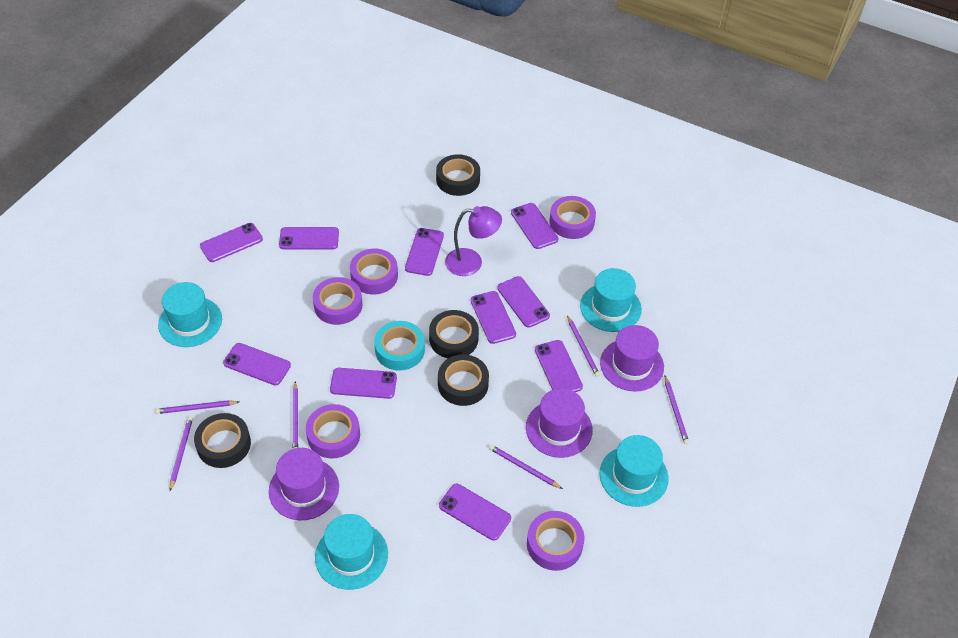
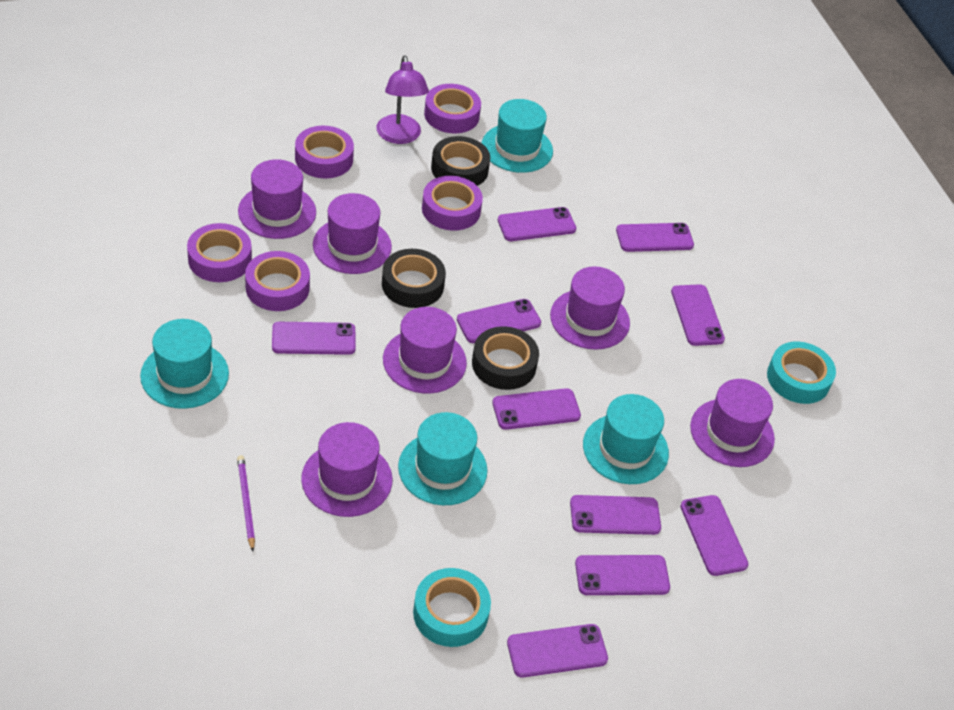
black tape: [194,413,251,468] [429,310,479,358] [436,154,480,196] [438,354,489,406] = 4 -> [382,249,446,308] [431,136,490,186] [472,326,539,390] = 3
purple hat: [269,448,339,520] [526,388,593,458] [600,325,664,392] = 3 -> [238,159,316,239] [301,422,392,517] [313,193,392,274] [383,307,467,394] [550,266,630,350] [690,379,775,467] = 6
purple pencil: [155,400,239,414] [170,416,193,491] [293,381,298,449] [489,445,563,489] [567,315,600,377] [664,376,689,445] = 6 -> [237,455,255,551] = 1
turquoise tape: [374,321,425,371] = 1 -> [413,568,491,647] [767,342,836,404] = 2

